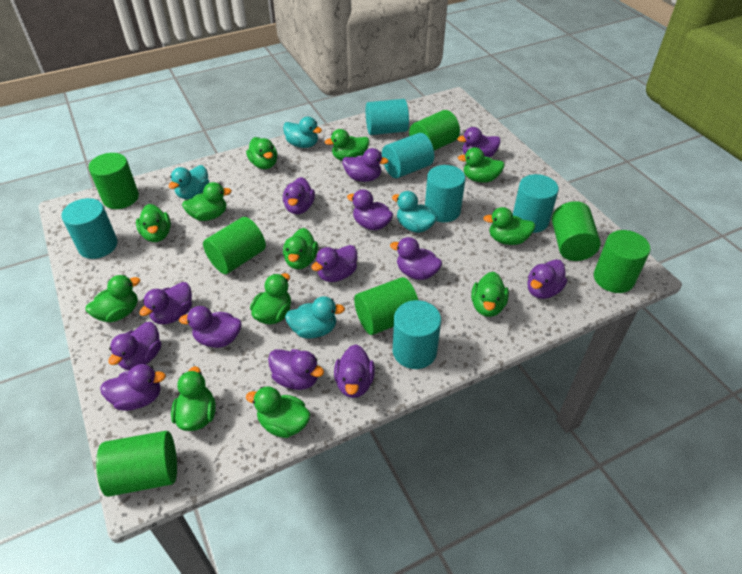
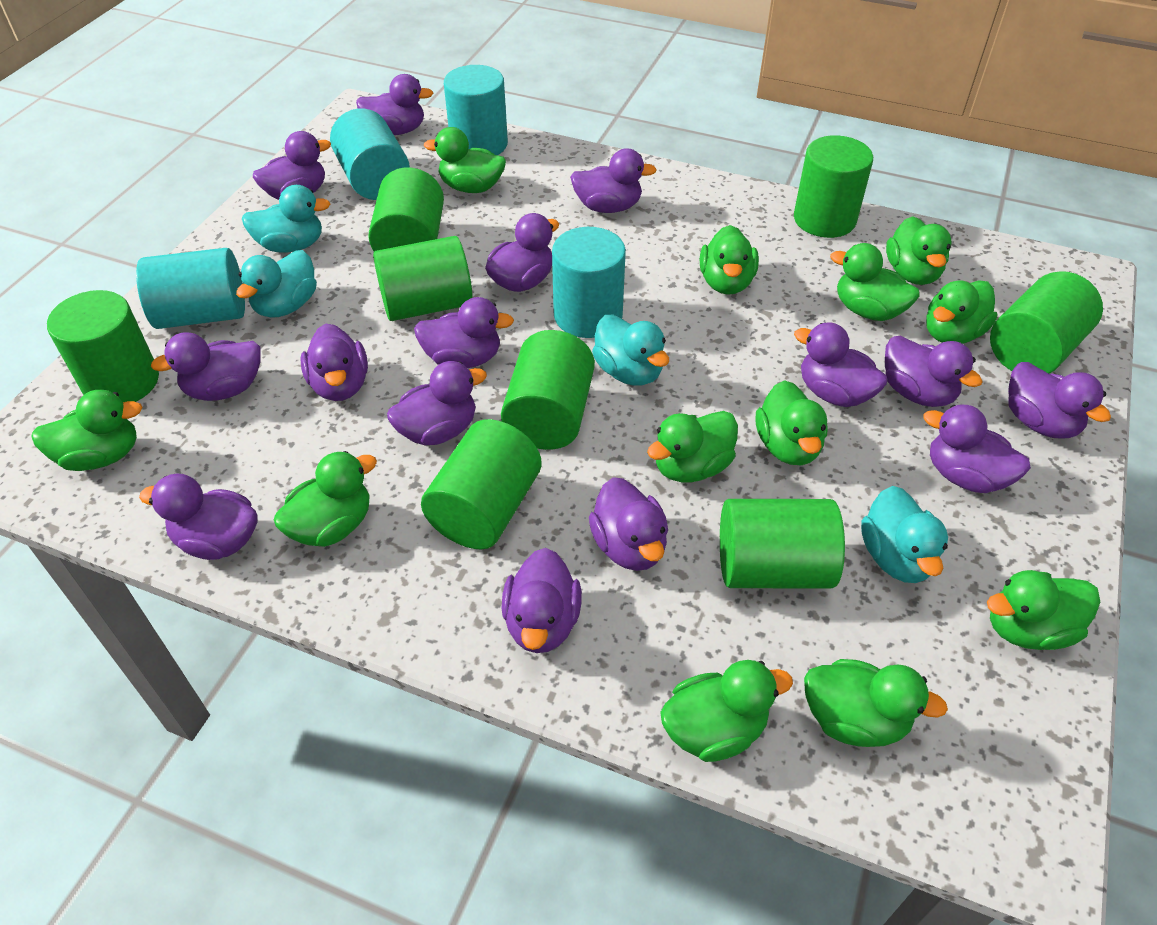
green cylinder: [89,153,139,209] [96,431,177,497] [203,217,266,274] [354,277,418,335] [409,110,460,151] [552,201,601,261] [594,230,650,293] = 7 -> [47,290,159,402] [368,167,444,252] [373,236,473,321] [421,419,542,549] [501,330,595,450] [720,499,845,589] [794,135,873,238] [990,271,1103,374] = 8
purple duck: [100,364,166,411] [108,322,161,370] [139,282,192,324] [179,306,242,348] [268,349,324,390] [283,177,315,214] [311,245,357,282] [334,344,375,398] [342,148,389,182] [347,189,393,230] [390,237,442,280] [457,127,501,158] [527,259,567,299] = 13 -> [139,473,257,560] [151,332,260,401] [253,131,331,200] [300,324,368,401] [356,74,433,135] [387,361,487,445] [414,297,514,368] [485,213,559,292] [501,548,582,653] [570,148,657,213] [589,477,668,571] [794,322,888,407] [885,336,983,407] [923,404,1031,493] [1008,362,1111,439] = 15
turquoise cylinder: [62,198,118,259] [366,99,409,135] [382,133,434,178] [393,300,441,369] [425,165,465,222] [513,174,559,233] = 6 -> [136,248,245,329] [330,108,410,200] [444,65,508,155] [552,227,626,338] = 4

